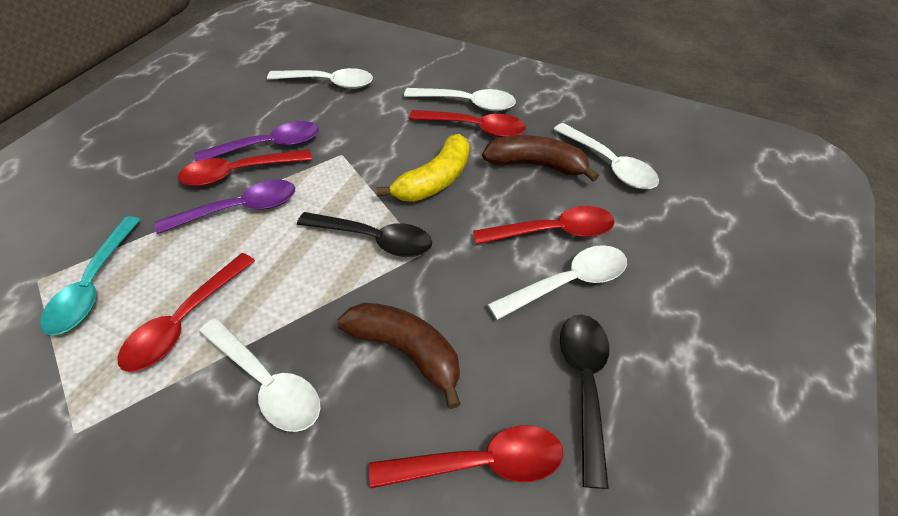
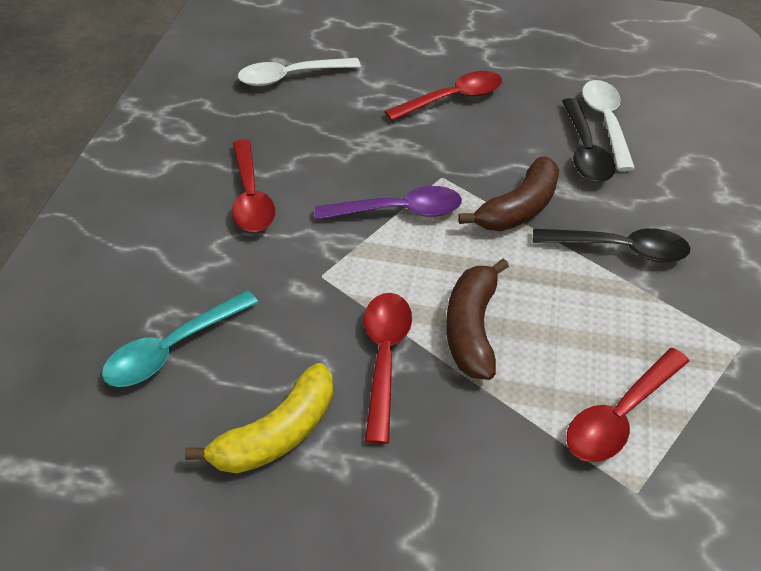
purple spoon: [155,180,295,234] [194,121,319,162] = 2 -> [315,186,462,220] = 1
red spoon: [117,253,255,372] [178,149,312,186] [369,426,563,488] [409,110,526,137] [473,206,615,245] = 5 -> [232,140,275,232] [364,293,412,444] [385,71,502,121] [566,348,689,462] = 4
white spoon: [199,318,321,432] [267,68,373,89] [404,88,516,111] [487,245,627,320] [553,123,659,189] = 5 -> [238,58,361,86] [582,80,635,171] = 2

